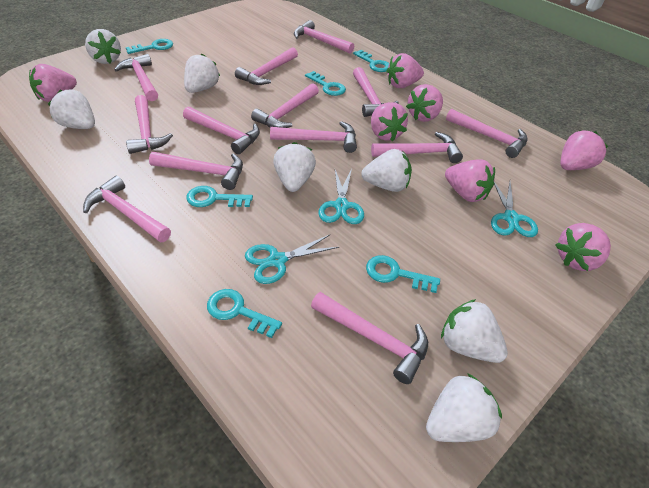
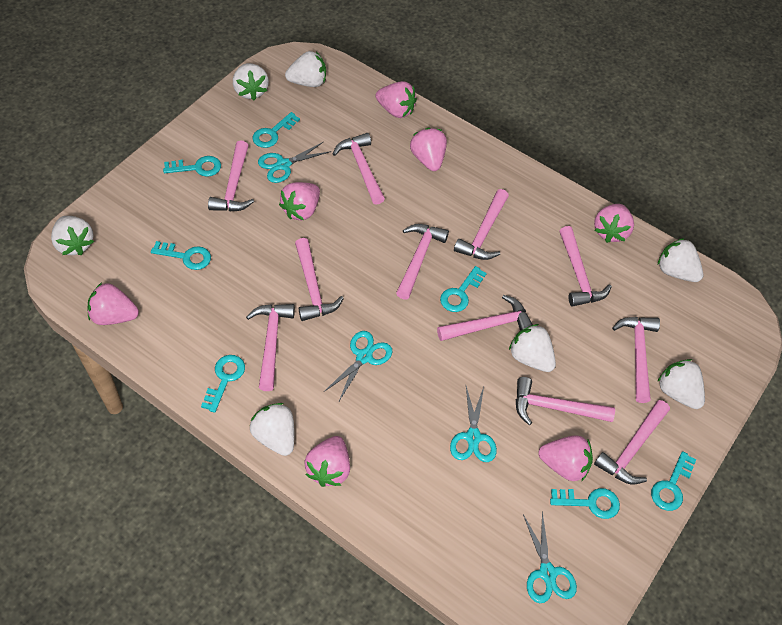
pink hammer: [83,176,171,242] [114,54,158,101] [126,95,173,154] [149,152,243,190] [183,107,260,154] [235,47,298,85] [251,83,319,128] [270,121,357,153] [294,20,354,54] [311,292,428,384] [353,67,399,117] [371,132,463,163] [446,109,528,158] = 13 -> [208,141,254,211] [246,304,295,391] [295,238,344,321] [333,133,385,205] [396,224,449,300] [437,295,533,341] [454,189,509,260] [515,377,615,425] [559,226,612,307] [594,400,670,484] [612,317,660,403] = 11
turquoise key: [126,39,173,54] [186,186,253,207] [207,289,282,338] [305,71,346,96] [353,50,389,72] [366,255,440,293] = 6 -> [151,241,211,270] [163,156,221,177] [201,355,245,413] [253,112,300,148] [440,266,487,312] [550,488,620,519] [651,451,696,511] = 7
turquoise scissors: [245,234,339,284] [319,169,364,224] [491,182,538,237] = 3 -> [258,142,331,183] [324,331,392,401] [450,386,497,462] [523,511,577,603] = 4

